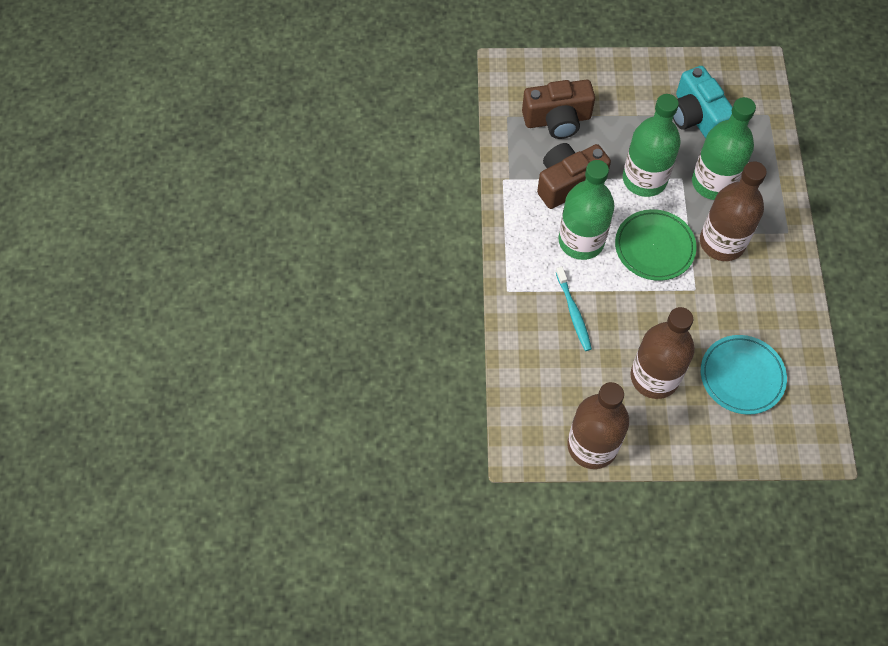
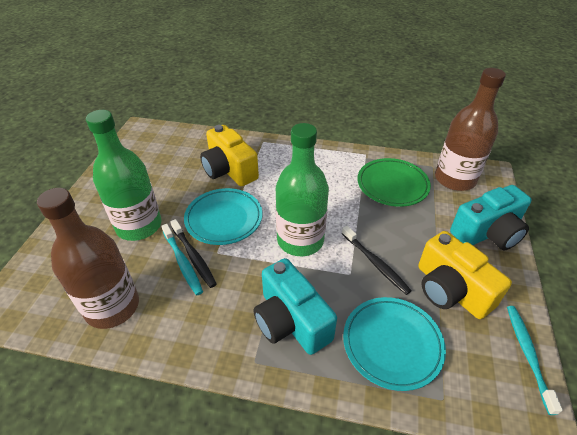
black toothbrush: none = 0 -> [170,219,217,288] [342,226,412,295] = 2
brown bottle: [567,382,629,469] [631,307,695,399] [700,161,767,261] = 3 -> [37,188,139,329] [435,68,506,191] = 2
brown camera: [522,80,595,139] [537,143,611,209] = 2 -> none = 0
green bottle: [559,160,614,260] [623,94,681,197] [692,97,756,200] = 3 -> [86,110,162,241] [276,123,329,256] = 2
turquoise camera: [673,66,732,138] = 1 -> [253,258,337,355] [450,185,532,250] = 2
turquoise plate: [701,335,787,415] = 1 -> [184,188,262,245] [343,297,446,391] = 2
turquoise toothbrush: [556,267,592,351] = 1 -> [161,224,203,295] [507,306,563,415] = 2
yellow camera: none = 0 -> [200,125,259,186] [418,231,512,319] = 2

